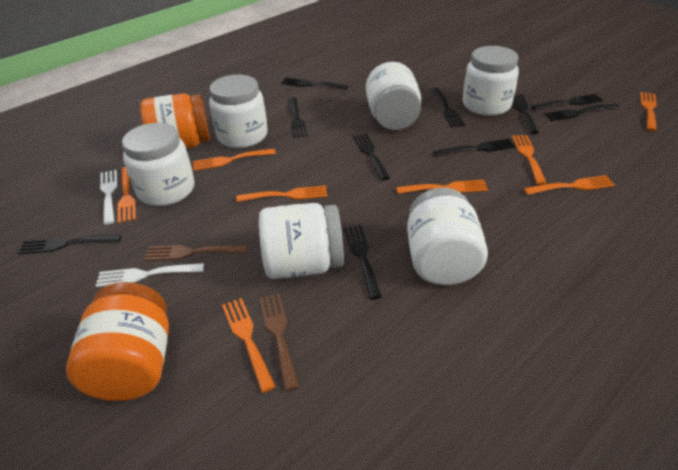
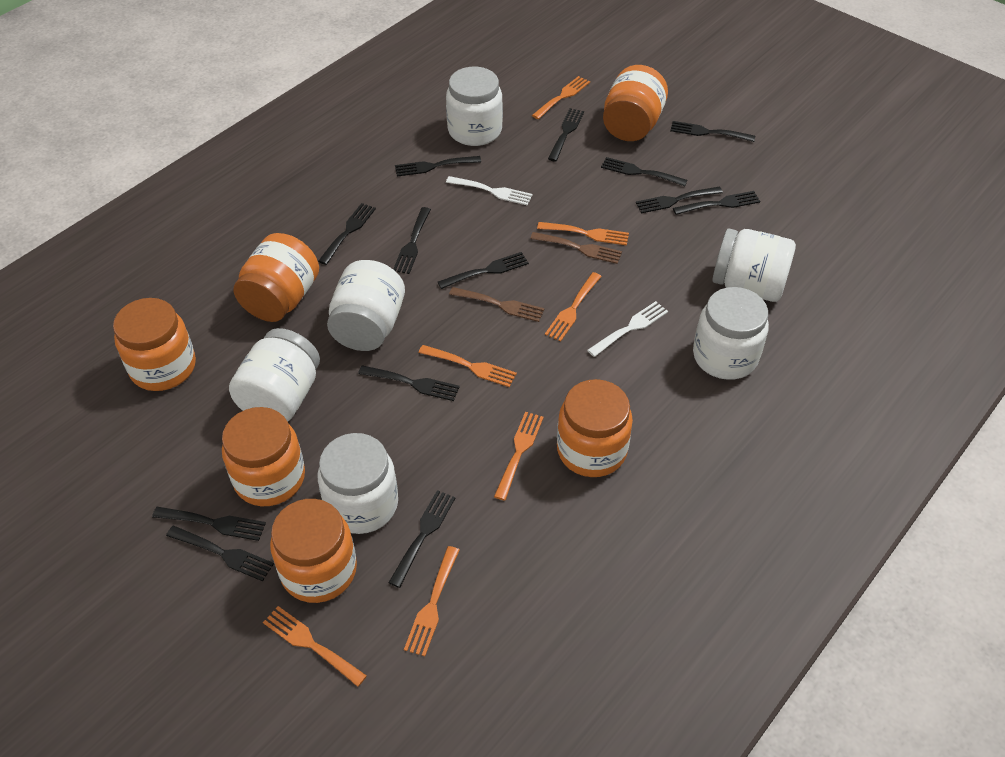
black fork: [18,235,121,254] [281,78,348,90] [289,97,308,138] [344,225,382,299] [353,133,390,180] [432,88,465,128] [433,139,515,157] [513,94,539,134] [531,94,603,110] [544,103,620,121] = 10 -> [152,507,266,541] [166,526,274,581] [318,203,376,265] [358,365,460,401] [388,490,455,588] [393,207,431,274] [395,156,481,177] [438,252,529,289] [548,108,584,162] [601,157,688,186] [636,187,723,213] [670,121,755,142] [673,191,760,215] = 13
orange fork: [118,167,136,223] [193,149,276,171] [222,298,275,393] [236,185,328,202] [396,180,488,194] [512,135,547,185] [524,175,615,195] [640,92,657,131] = 8 -> [263,606,367,687] [404,546,460,656] [419,345,517,387] [494,412,544,501] [532,76,590,119] [537,222,629,245] [545,272,602,341] = 7
orange jar: [66,282,169,401] [140,93,210,149] = 2 -> [113,298,196,391] [222,407,305,506] [233,233,319,322] [270,499,357,603] [557,379,633,477] [603,65,668,141] = 6

